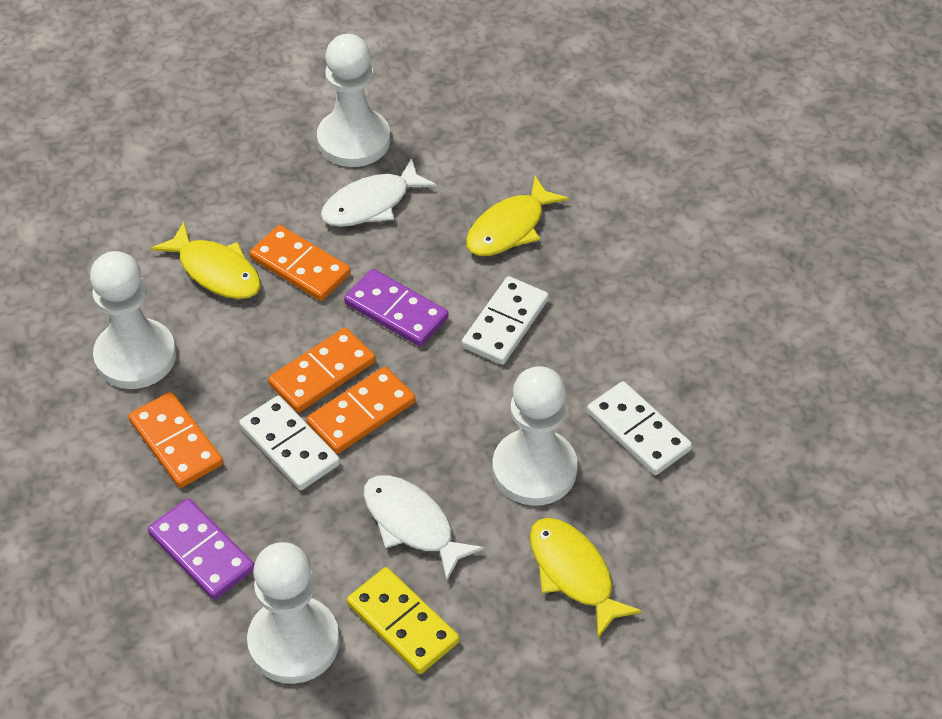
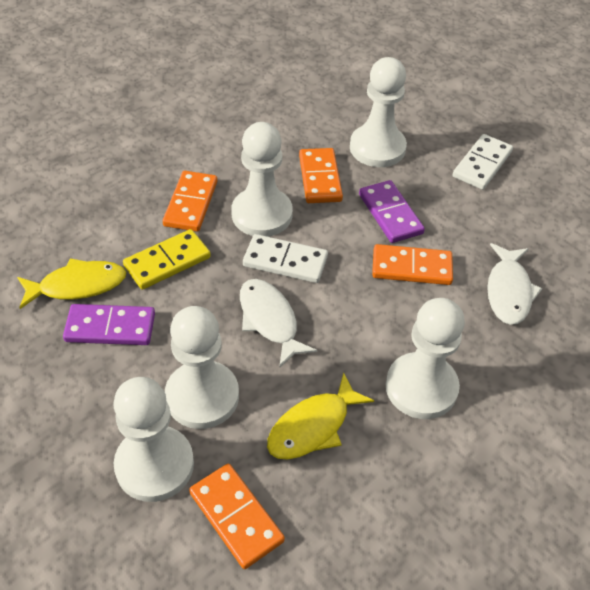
white domino: [239,396,340,490] [462,276,549,365] [587,381,692,475] = 3 -> [243,234,328,283] [453,134,513,190] = 2
white pawn: [90,251,176,389] [247,542,340,684] [317,34,390,167] [492,366,578,506] = 4 -> [113,377,194,502] [165,306,239,429] [231,122,293,237] [350,57,407,167] [386,298,465,419] = 5
yellow fish: [151,222,261,299] [466,176,569,256] [530,518,642,638] = 3 -> [17,258,126,309] [267,373,374,460] = 2

